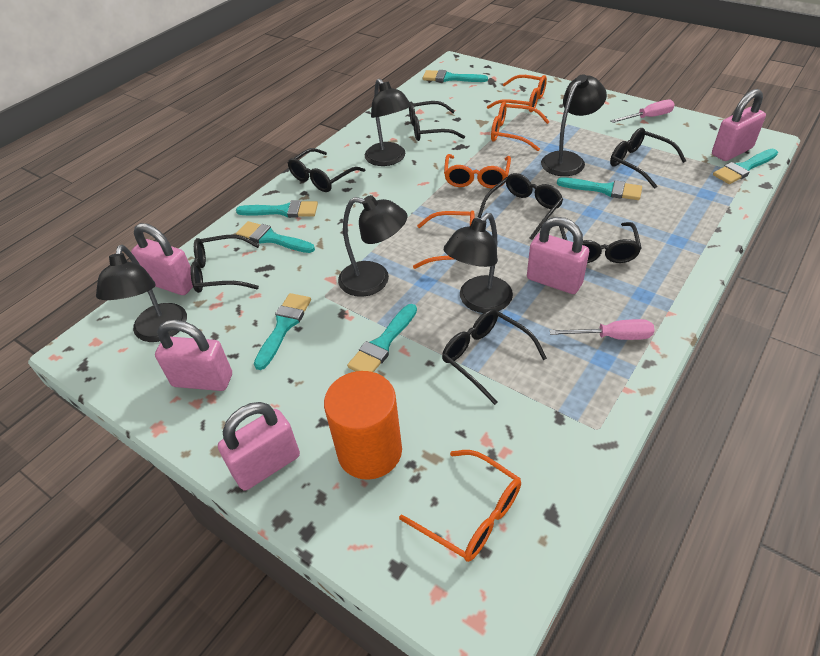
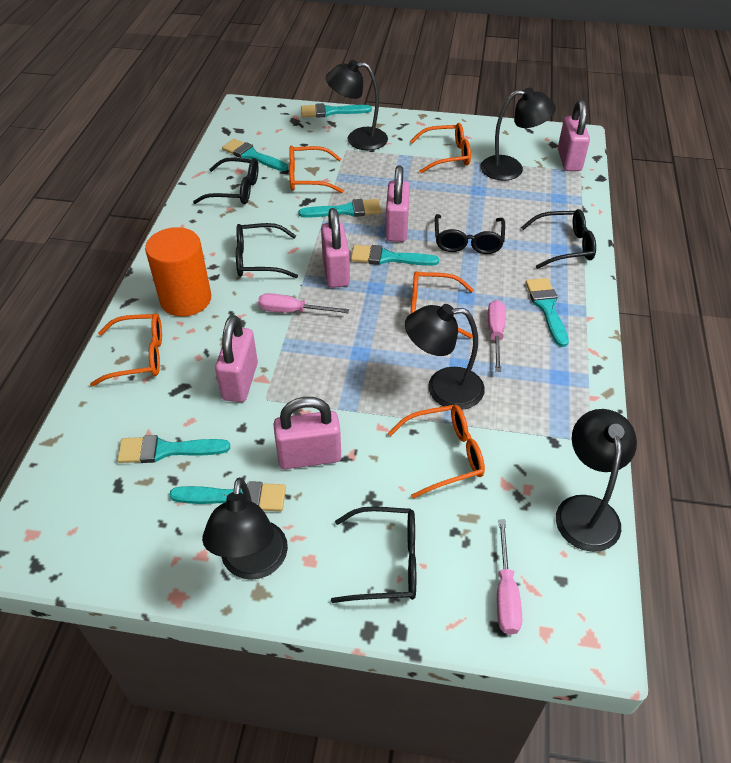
black glasses: [190,235,259,293] [288,148,365,192] [409,101,465,141] [442,309,547,405] [478,173,563,240] [559,222,642,263] [610,128,686,189] = 7 -> [193,158,259,204] [236,223,298,278] [331,506,416,603] [435,214,505,254] [521,209,596,269] = 5
pink screwdriver: [550,319,654,340] [610,100,675,123] = 2 -> [258,293,349,313] [488,300,506,372] [497,519,522,635] = 3

